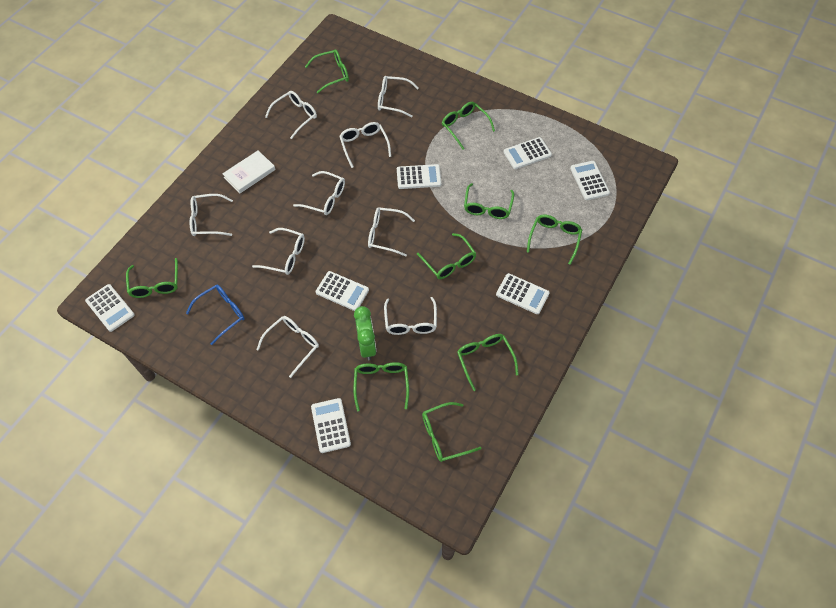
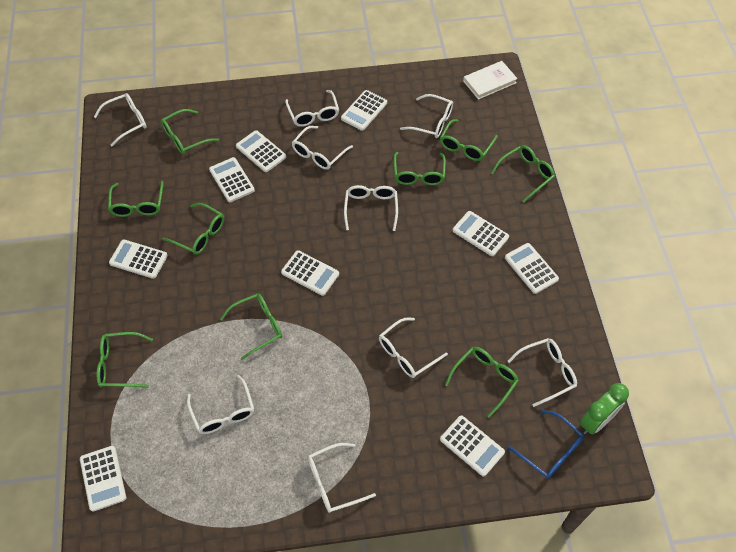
white calculator: [85,284,135,332] [311,398,351,453] [316,271,369,311] [397,164,441,189] [496,273,550,314] [504,137,552,169] [570,161,610,200] = 7 -> [80,446,126,512] [109,240,168,279] [209,157,255,202] [236,130,286,172] [281,250,339,296] [341,90,387,131] [440,415,505,476] [453,211,509,256] [505,243,559,294] = 9

